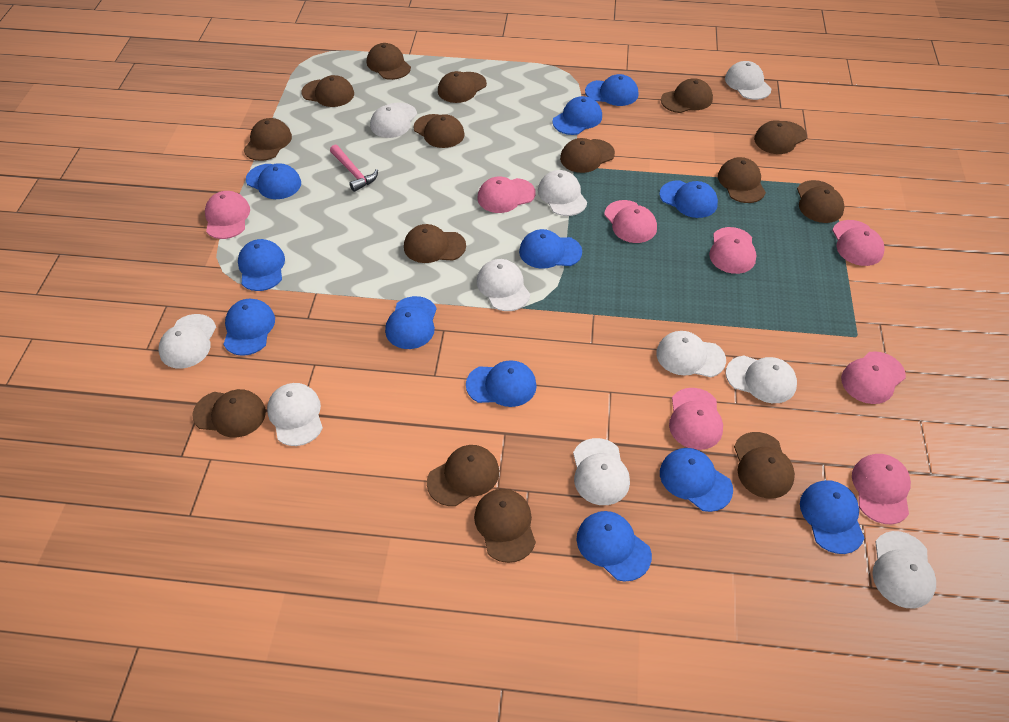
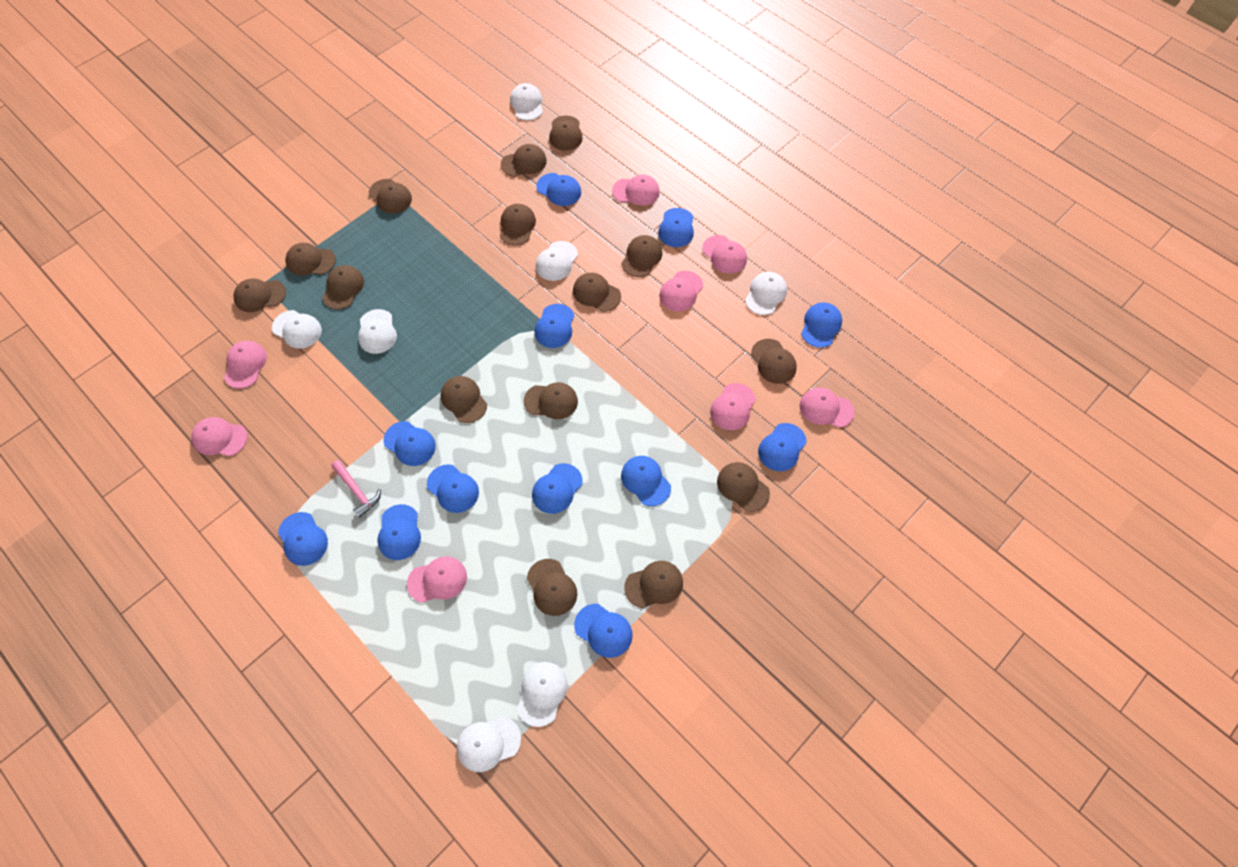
white cap: [159,314,216,369] [267,383,323,446] [370,102,417,138] [477,259,530,311] [538,170,587,216] [573,438,630,505] [656,331,726,377] [725,61,771,100] [726,356,797,403] [872,531,936,609] = 10 -> [272,310,322,349] [358,309,397,354] [457,716,521,772] [510,83,543,120] [517,662,568,727] [536,241,578,281] [745,272,787,315] = 7

